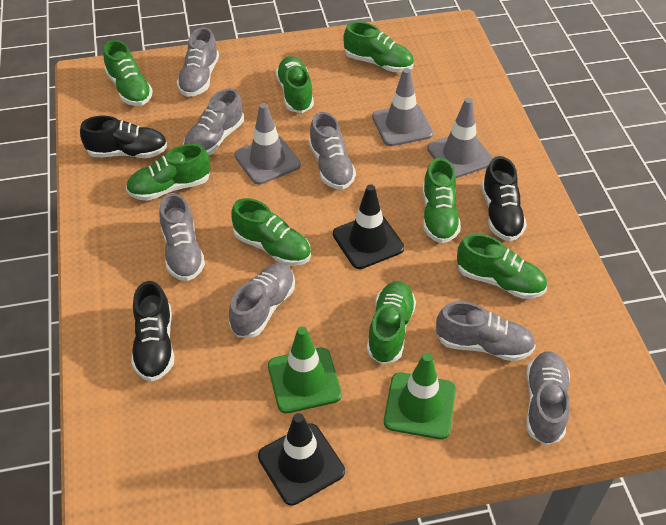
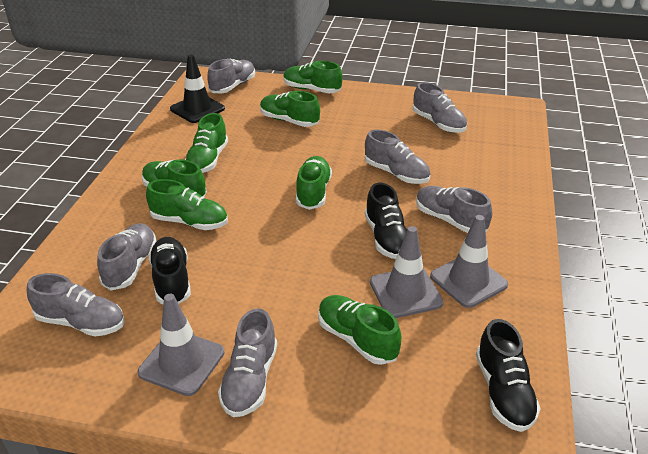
black traffic cone: [258,413,345,505] [333,184,404,269] = 2 -> [170,54,225,123] = 1
green shoe: [103,40,153,106] [126,144,210,201] [231,198,311,266] [276,56,314,113] [343,22,414,72] [367,281,416,365] [423,158,461,243] [457,234,547,299] = 8 -> [142,160,207,197] [146,179,228,230] [185,113,228,173] [260,91,320,127] [283,61,343,93] [296,156,332,210] [318,295,401,365] = 7
green traffic cone: [268,327,342,413] [384,353,456,439] = 2 -> none = 0

